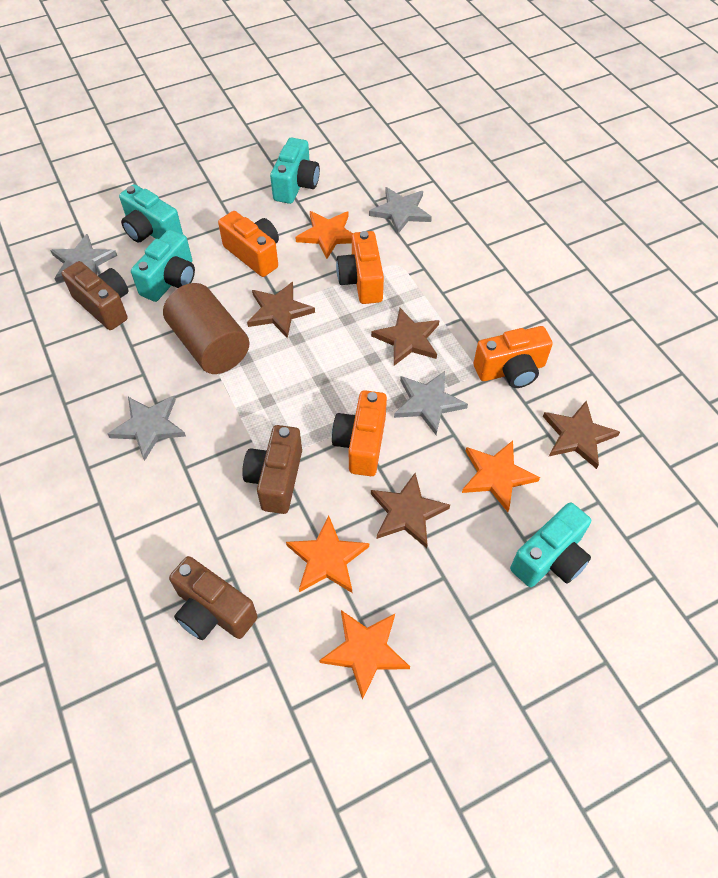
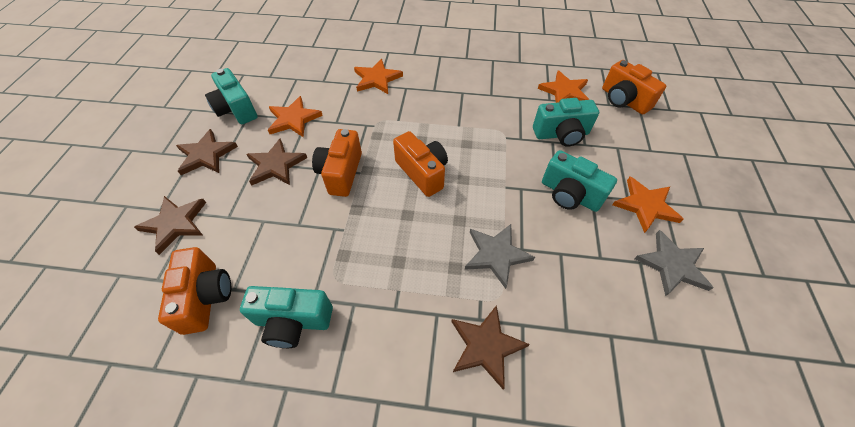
brown camera: [62,261,128,330] [169,556,258,640] [242,425,302,514] = 3 -> none = 0
brown cylinder: [163,283,249,374] = 1 -> none = 0
grey star: [50,234,117,283] [108,396,186,461] [369,187,432,235] [394,371,468,435] = 4 -> [465,224,535,289] [634,230,713,296] = 2

